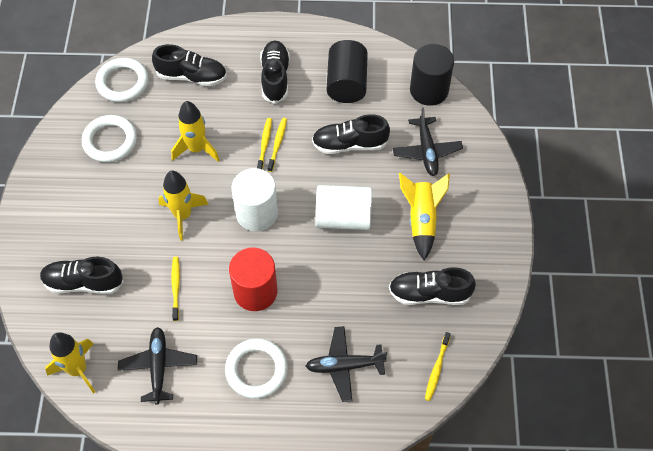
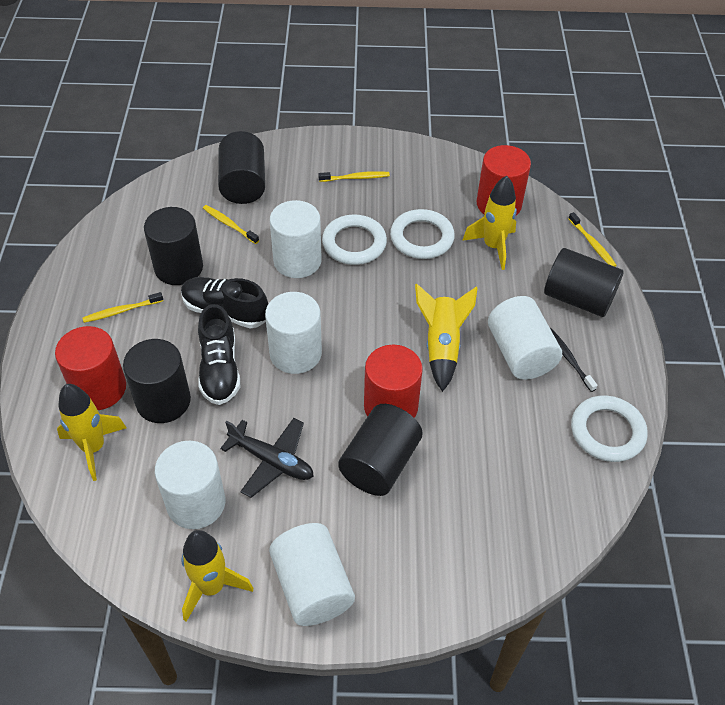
black cylinder: [327,40,368,103] [410,44,454,106] = 2 -> [123,339,191,423] [144,207,203,285] [218,131,265,204] [338,404,423,496] [544,248,624,317] = 5
black plane: [118,327,197,405] [306,326,387,402] [393,107,463,176] = 3 -> [220,418,314,498] = 1
black shoe: [40,257,124,294] [152,44,227,86] [260,40,290,104] [312,114,390,154] [389,267,476,305] = 5 -> [181,277,268,328] [198,304,240,405] = 2
black toothbrush: none = 0 -> [550,328,598,392] = 1
red cylinder: [229,247,278,311] = 1 -> [55,326,126,410] [364,345,423,418] [477,145,531,215] = 3
white cylinder: [231,168,278,231] [315,185,372,230] = 2 -> [155,441,225,529] [265,292,322,374] [269,523,355,626] [270,200,322,278] [488,296,562,380] = 5

